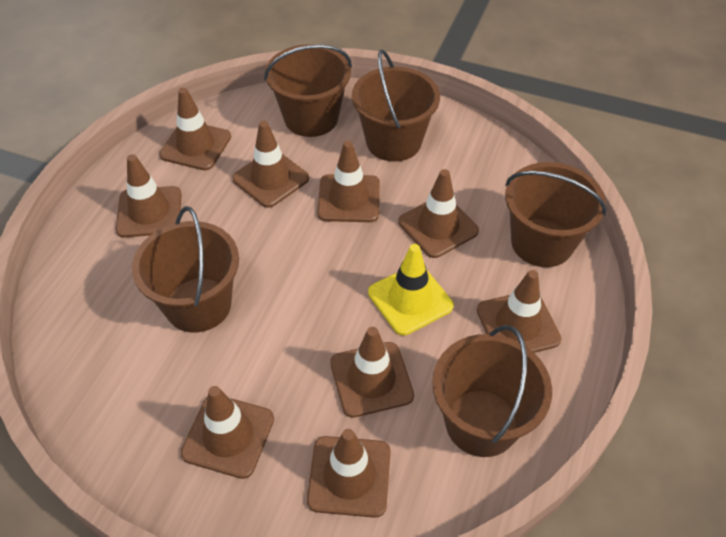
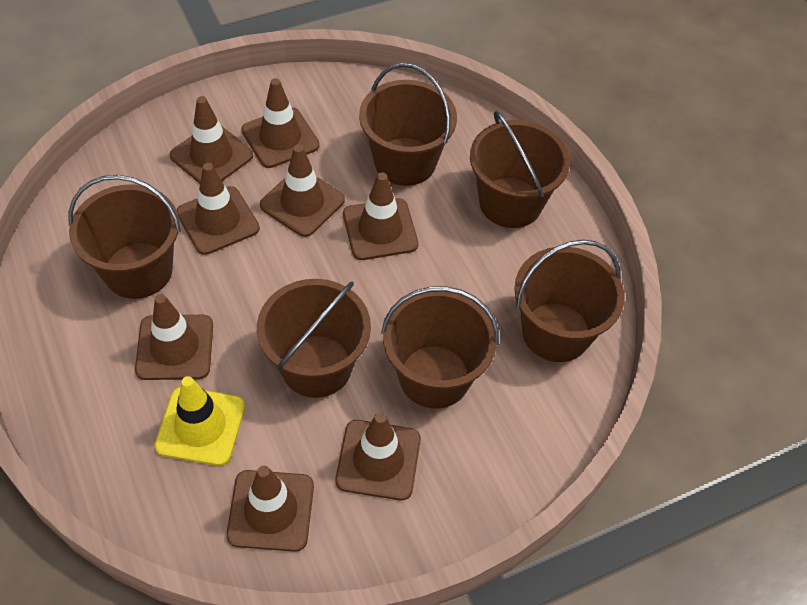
brown bucket: [132,206,239,333] [264,44,352,137] [352,50,440,162] [432,325,552,457] [505,162,607,267] = 5 -> [68,175,181,299] [257,279,371,398] [359,63,457,186] [381,286,499,408] [470,111,570,228] [514,240,625,362] = 6
brown traffic cone: [116,154,181,238] [159,88,231,170] [181,386,274,479] [232,121,309,208] [307,429,391,518] [317,141,380,222] [330,327,414,418] [398,169,479,258] [477,270,562,353] = 9 -> [135,294,213,380] [170,96,253,183] [177,163,260,255] [226,466,314,552] [242,78,320,168] [260,145,345,237] [335,412,421,500] [343,172,418,260] = 8

